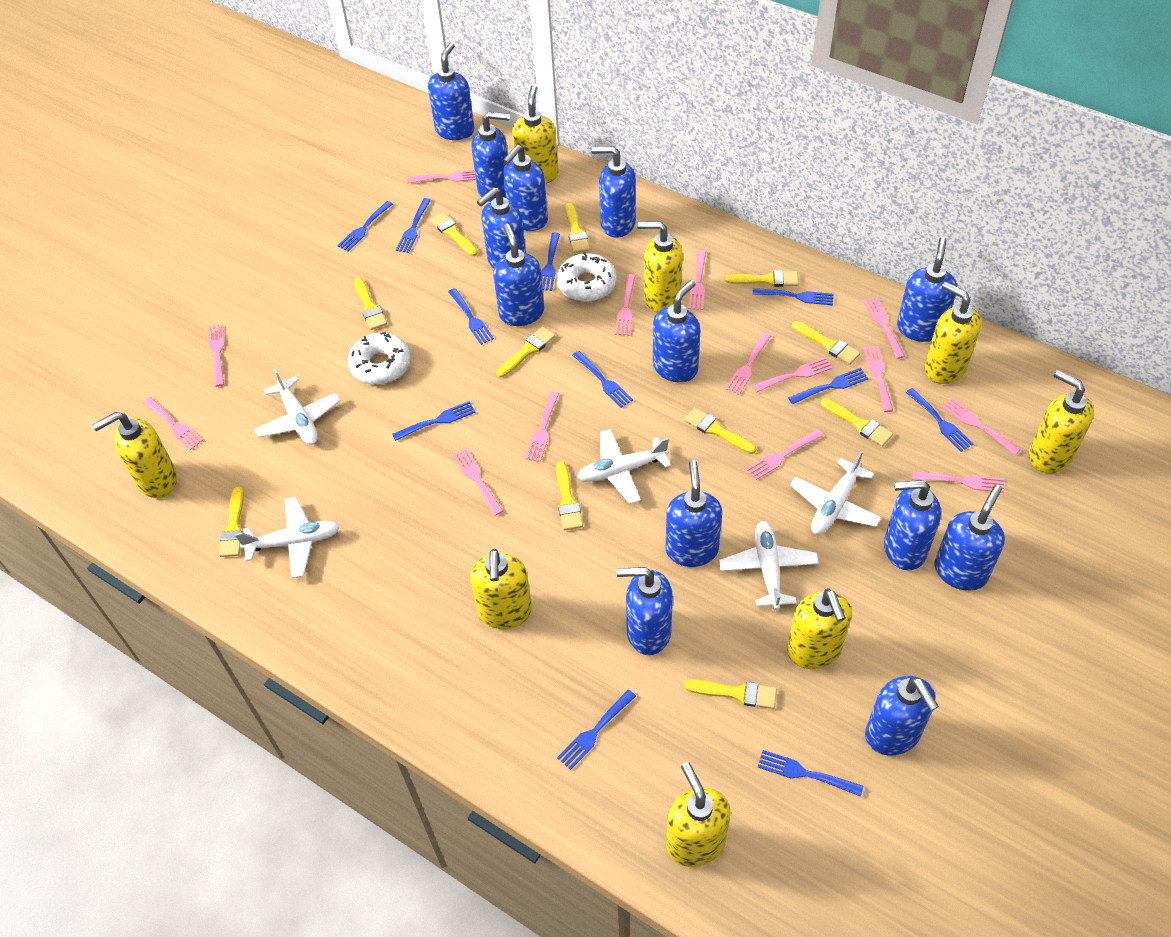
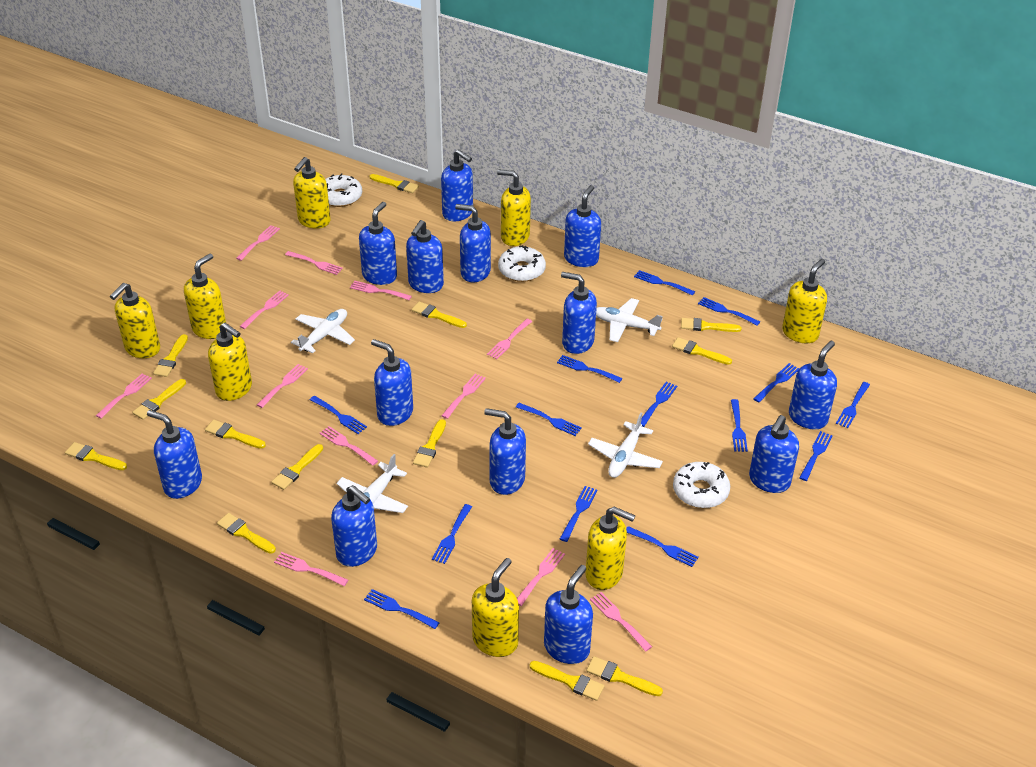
blue fork: [338,201,393,252] [392,401,476,441] [396,198,431,253] [448,288,494,345] [541,233,560,291] [557,689,636,770] [572,351,633,408] [752,288,833,305] [758,750,863,797] [788,368,869,404] [906,388,973,452] = 11 -> [310,396,367,434] [364,589,440,629] [432,504,472,564] [516,403,582,436] [557,355,622,383] [560,486,598,542] [626,526,699,567] [634,270,695,296] [641,382,677,427] [698,297,760,326] [731,399,748,452] [753,363,799,402] [799,431,833,481] [836,382,870,428] = 14
pink fork: [143,397,203,450] [208,324,225,387] [407,170,476,183] [452,448,503,516] [525,392,559,462] [615,274,635,336] [688,250,706,310] [725,333,771,395] [746,430,823,480] [753,357,833,392] [863,297,905,359] [863,346,893,412] [912,471,1004,493] [942,398,1020,455] = 14 -> [96,373,152,419] [236,225,280,261] [239,291,289,329] [257,364,308,408] [274,552,348,586] [285,251,343,275] [320,426,378,466] [350,281,412,300] [442,374,486,419] [487,319,532,359] [517,548,565,606] [590,592,652,651] = 12
white donut: [348,332,411,385] [557,252,617,302] = 2 -> [325,173,362,207] [498,245,546,282] [673,462,730,508] = 3
white plane: [235,497,340,578] [254,369,341,445] [577,429,671,504] [719,521,819,610] [790,451,882,535] = 5 -> [291,309,355,353] [336,454,408,513] [588,413,663,478] [596,298,663,342] = 4
yellow brush: [219,486,244,557] [354,278,387,330] [430,212,478,256] [496,326,555,377] [556,461,583,530] [565,203,590,253] [684,407,756,454] [684,679,777,709] [725,270,799,287] [792,321,860,365] [821,398,893,447] = 11 -> [65,442,127,470] [132,379,186,420] [153,334,188,377] [205,420,266,449] [217,513,276,554] [272,444,323,490] [369,174,419,193] [411,301,467,328] [413,419,446,468] [529,661,604,701] [586,656,663,696] [672,337,732,365] [681,318,741,332] = 13

